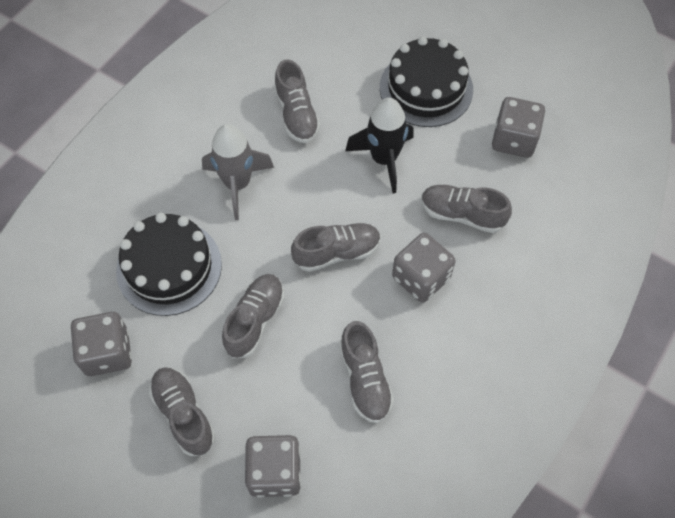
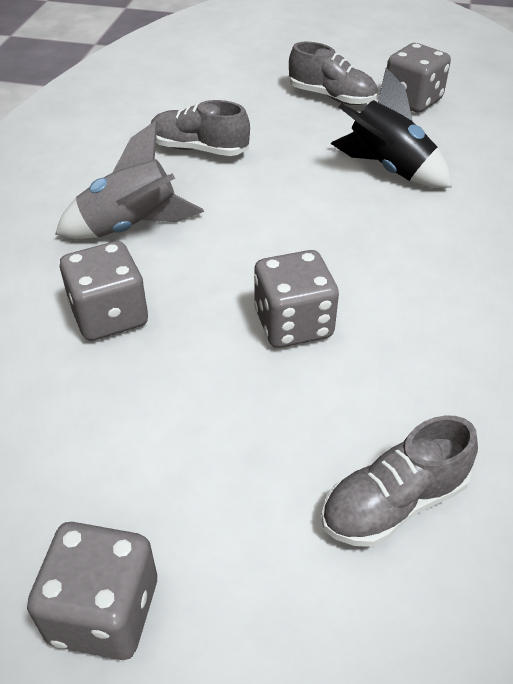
black cake: [116,213,222,316] [380,36,473,127] = 2 -> none = 0
grey shoe: [149,367,215,456] [222,274,284,358] [274,60,320,143] [291,223,381,272] [339,321,394,423] [421,185,512,233] = 6 -> [151,100,250,156] [289,42,377,105] [321,415,478,547] = 3

